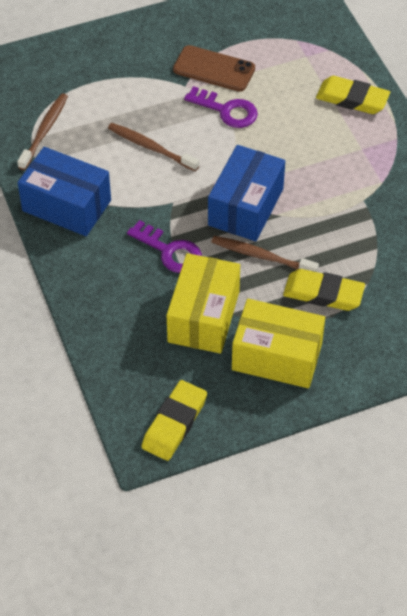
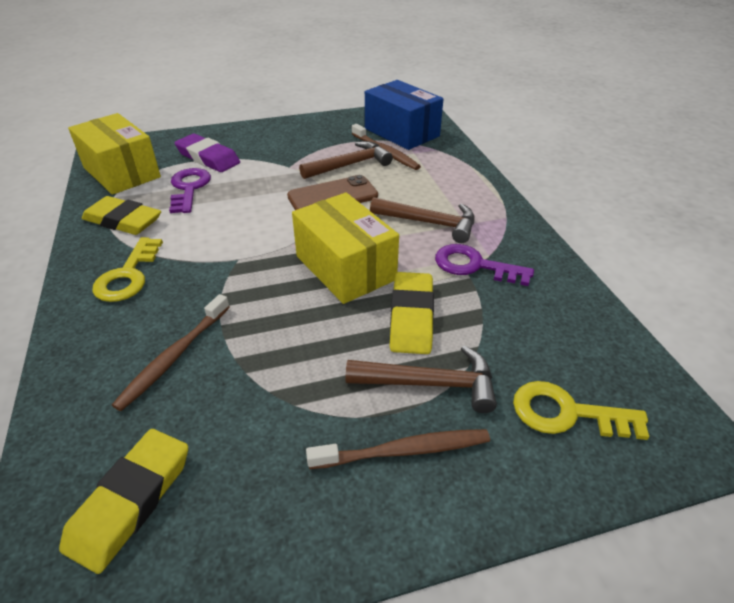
blue box: [18,147,111,236] [208,145,285,241] = 2 -> [365,80,443,150] = 1
brown hammer: none = 0 -> [299,141,393,179] [346,345,497,413] [370,197,474,243] = 3
purple eraser: none = 0 -> [174,134,240,172] = 1
yellow key: none = 0 -> [92,237,163,302] [513,381,649,440] = 2

